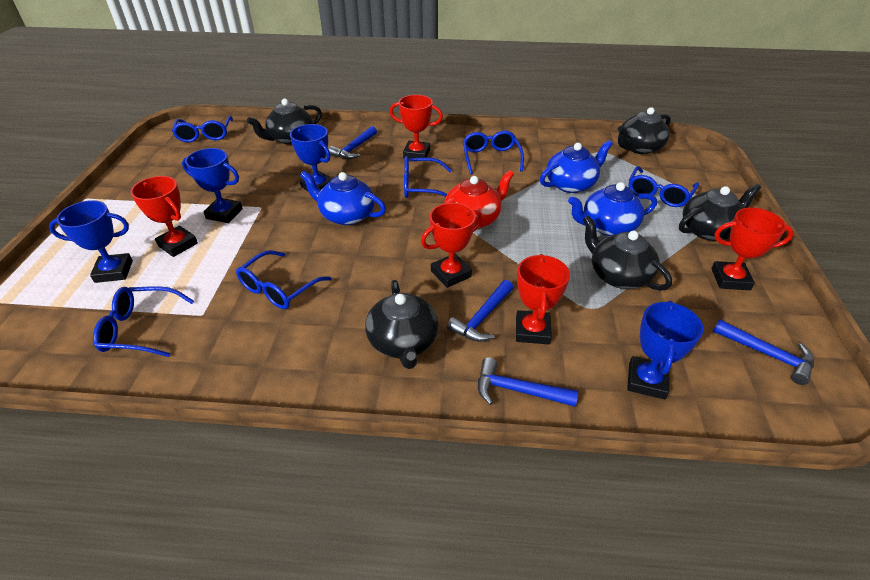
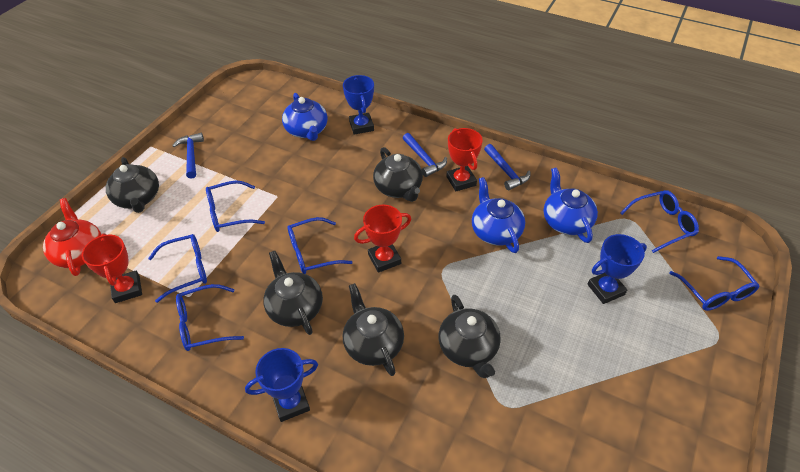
blue hammer: [329,126,377,159] [447,280,513,342] [478,357,578,406] [713,319,814,385] = 4 -> [172,133,204,179] [403,133,447,177] [484,144,530,190] = 3
blue trophy: [49,200,133,283] [182,148,243,223] [290,124,332,191] [627,301,704,399] = 4 -> [245,348,318,422] [343,75,374,135] [587,234,647,304] = 3
red trophy: [131,176,198,257] [389,95,443,159] [421,203,482,288] [516,254,570,345] [711,208,794,290] = 5 -> [82,233,142,303] [354,205,411,273] [446,128,483,191] = 3

